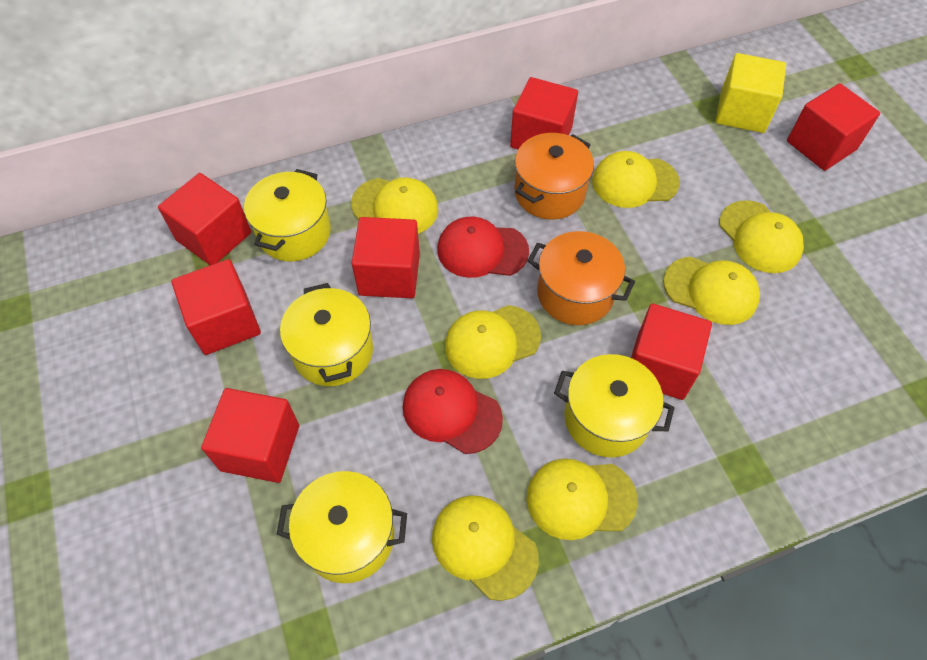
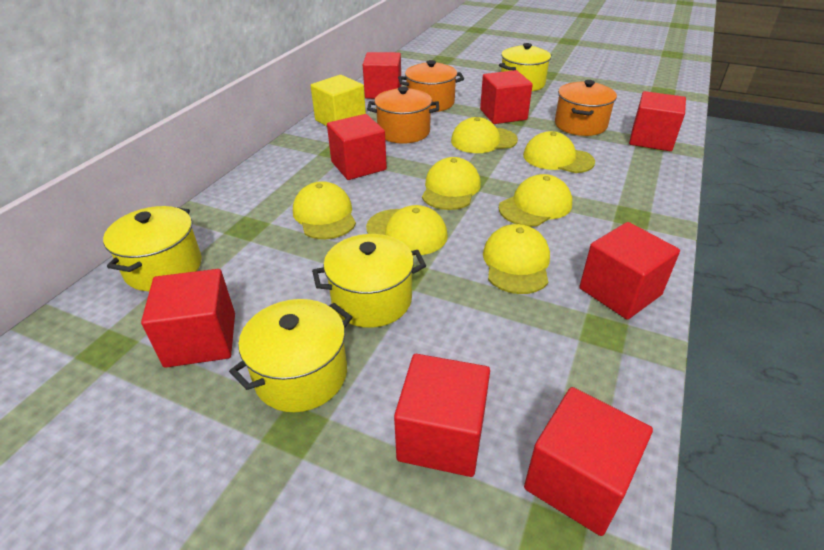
orange pot: [515,133,594,220] [527,231,635,325] = 2 -> [367,86,439,144] [398,60,464,112] [555,80,617,136] = 3
red cap: [403,369,503,454] [437,217,529,278] = 2 -> none = 0
red cube: [158,173,251,265] [171,259,261,355] [201,388,299,483] [352,217,420,298] [510,77,578,149] [631,303,712,400] [787,83,880,171] = 7 -> [141,269,235,368] [327,114,387,180] [363,52,401,99] [394,354,490,477] [480,70,533,124] [524,387,653,536] [579,222,680,320] [629,91,686,151] = 8

